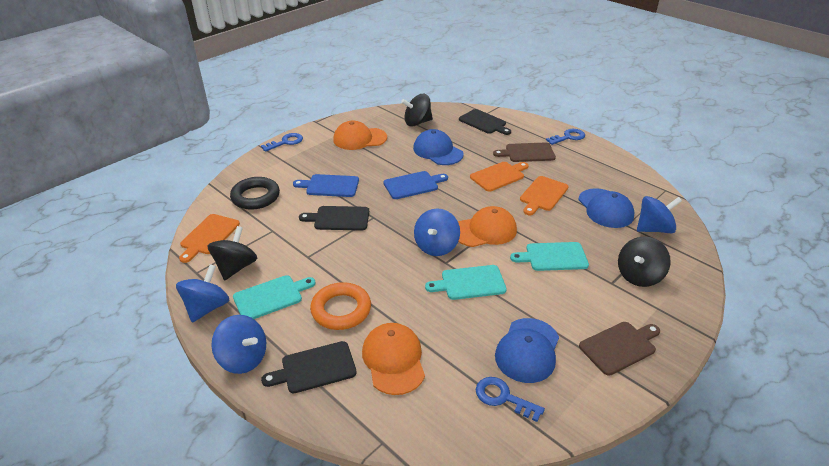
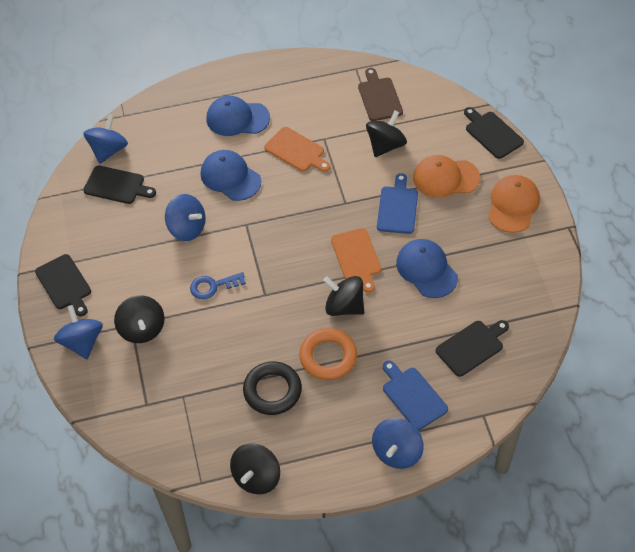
black cutting board: [261,341,357,393] [299,206,369,231] [459,109,511,135] = 3 -> [35,254,91,316] [83,166,156,204] [436,320,509,377] [464,107,524,159] = 4
black spinning top: [208,226,257,280] [401,94,433,126] [618,236,671,287] = 3 -> [114,295,164,343] [230,444,280,494] [323,276,364,316] [366,111,407,157] = 4
blue key: [261,133,303,152] [476,377,545,422] [546,129,585,145] = 3 -> [190,272,246,299] = 1
brown cutting board: [493,142,556,162] [579,322,660,376] = 2 -> [358,68,403,121] = 1
orange cap: [333,120,387,150] [362,323,425,395] [458,206,517,247] = 3 -> [413,155,480,198] [488,175,540,233] = 2
orange cutting board: [179,214,240,263] [470,162,529,192] [520,176,569,215] = 3 -> [264,127,331,172] [331,228,382,293] = 2
turquoise cutting board: [233,275,316,319] [425,265,507,300] [510,242,589,271] = 3 -> none = 0

